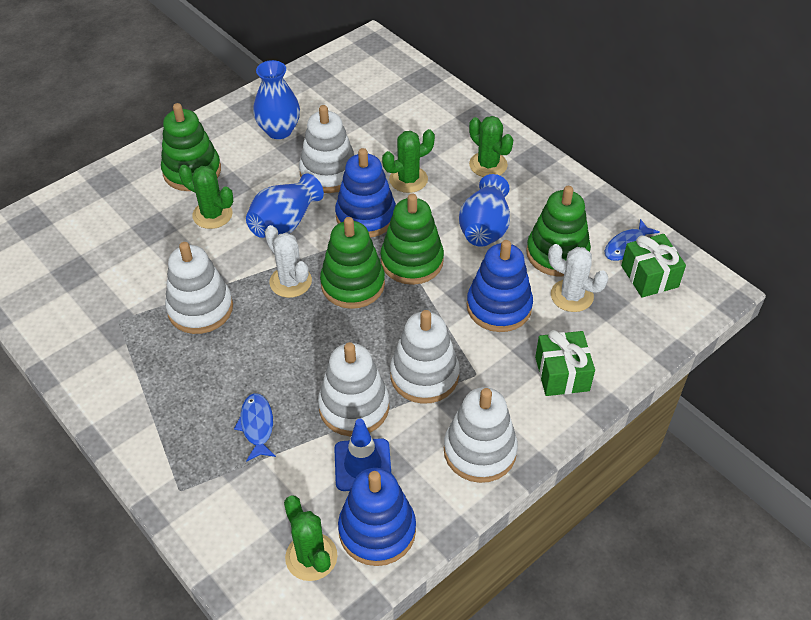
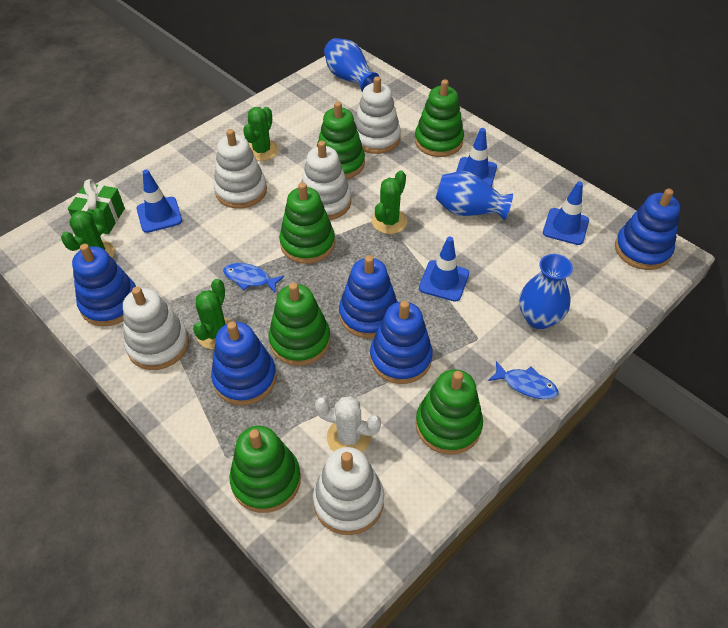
blue stacking toy: [335,148,396,237] [338,468,416,566] [467,240,533,332] = 3 -> [72,244,136,326] [211,322,277,405] [339,255,398,338] [370,300,433,384] [615,189,680,270] = 5
blue traffic cone: [334,419,391,491] = 1 -> [137,170,182,233] [419,237,469,302] [456,128,497,187] [543,181,589,245] = 4
green gift: [535,330,595,396] [621,234,686,298] = 2 -> [68,179,125,234] = 1
green stacking toy: [161,103,221,191] [320,217,385,309] [381,193,444,285] [526,186,591,277] = 4 -> [229,426,301,513] [269,282,331,366] [279,182,335,264] [317,101,365,179] [415,79,464,157] [416,369,483,455] = 6
white cactus: [265,225,312,298] [548,244,608,312] = 2 -> [315,396,381,452] = 1

